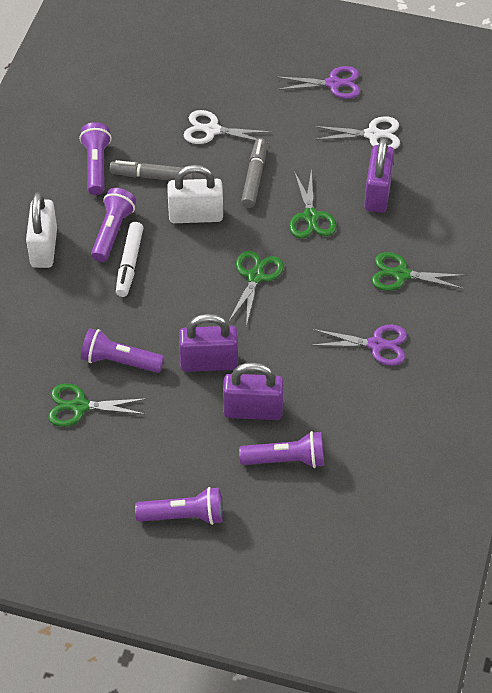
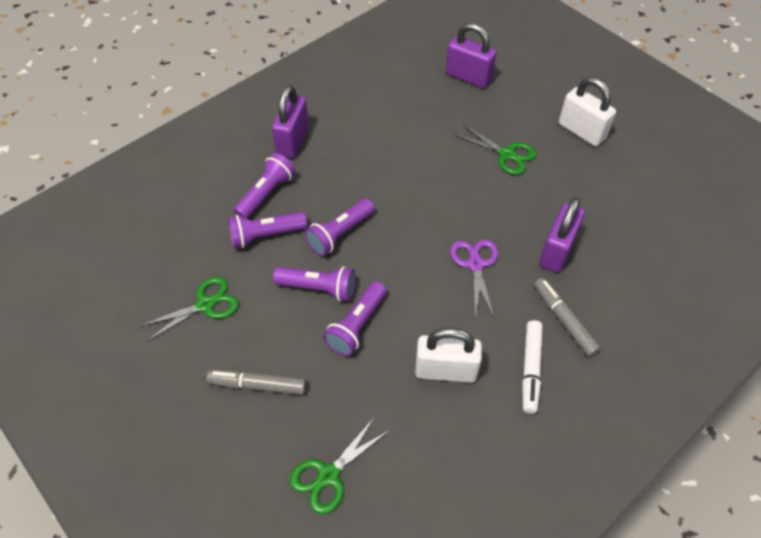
green scissors: [48,383,147,427] [228,251,284,327] [289,168,337,238] [372,252,466,291] = 4 -> [140,277,239,342] [290,417,390,514] [454,125,536,175] = 3
purple scissors: [276,66,360,99] [311,324,407,366] = 2 -> [450,239,498,318] = 1
white scissors: [184,110,272,144] [313,116,400,150] = 2 -> none = 0

